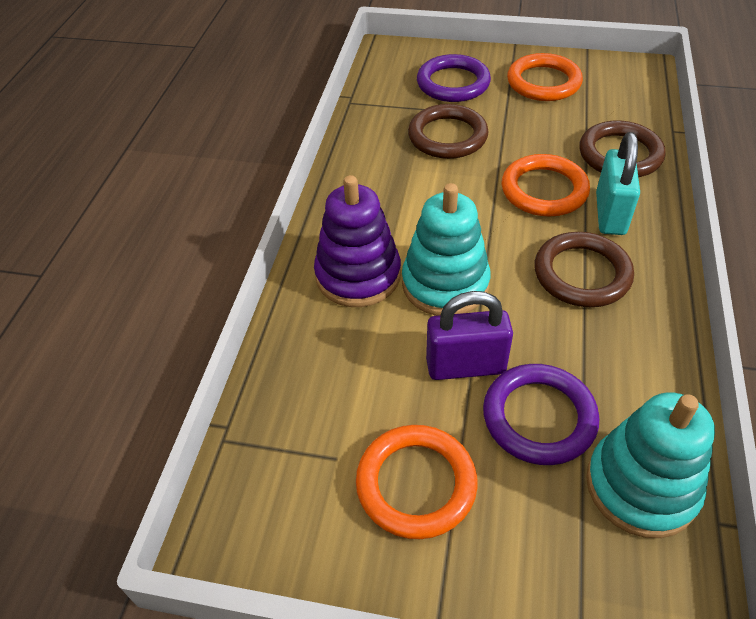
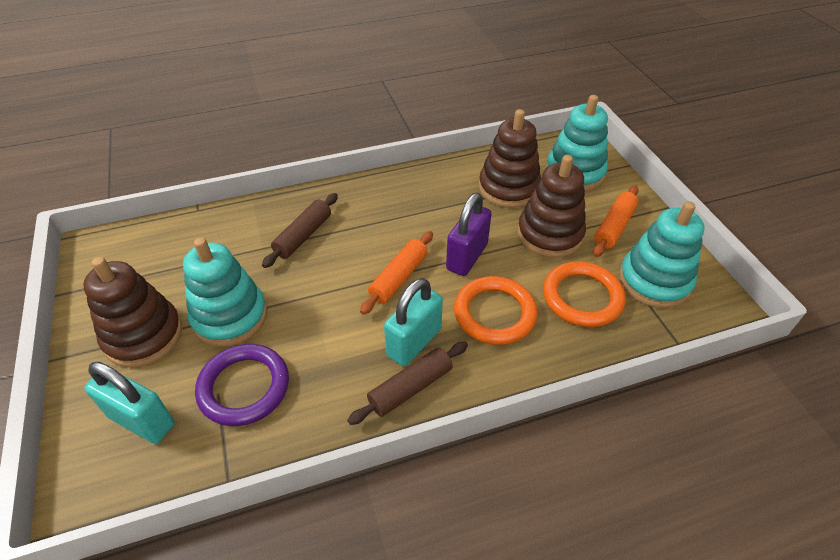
brown ring: [408,104,489,159] [534,232,634,307] [579,121,665,177] = 3 -> none = 0
brown rolling pin: none = 0 -> [262,193,338,268] [347,341,468,425] = 2
brown stacking toy: none = 0 -> [83,257,183,367] [479,109,541,208] [517,155,586,258] = 3
orange ring: [356,425,478,539] [502,154,590,217] [507,53,583,101] = 3 -> [454,276,538,345] [543,261,626,327] = 2
orange rolling pin: none = 0 -> [360,231,433,315] [593,186,639,257] = 2
purple ring: [417,54,491,102] [483,364,599,465] = 2 -> [195,344,289,426] = 1
purple stacking toy: [314,175,401,307] = 1 -> none = 0
turquoise padlock: [596,132,640,235] = 1 -> [84,362,175,444] [384,278,443,366] = 2
turquoise stacking toy: [402,183,491,316] [586,392,715,538] = 2 -> [183,237,267,347] [545,95,608,191] [619,201,704,308] = 3

